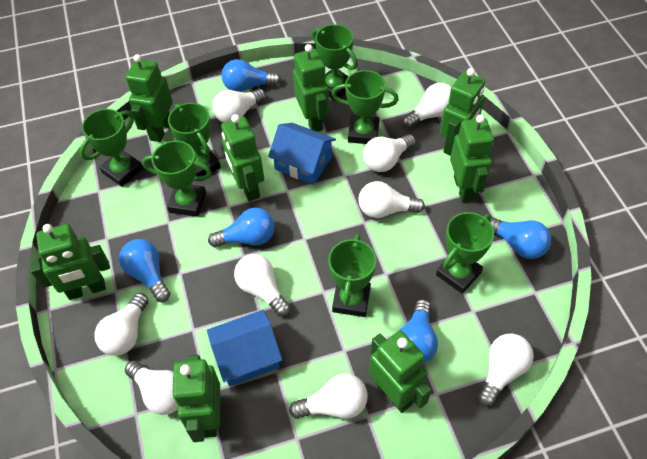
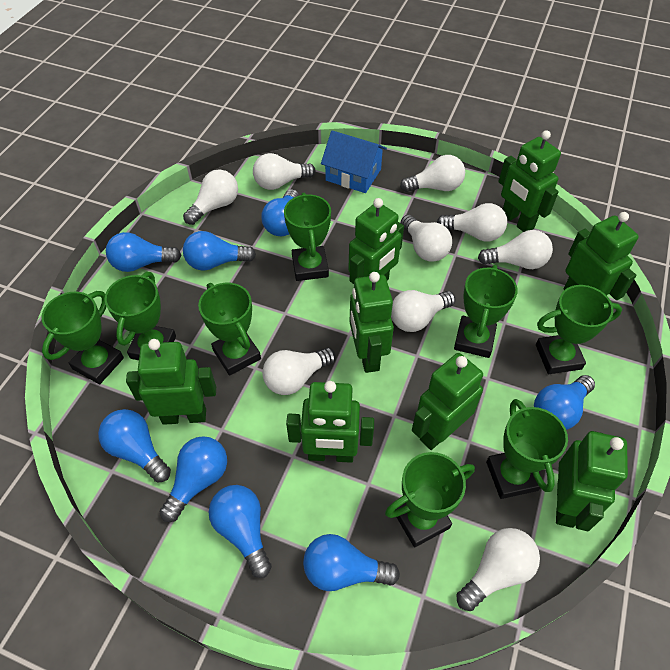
blue house: [207,310,282,386] [268,123,336,185] = 2 -> [321,130,387,193] = 1
blue light bulb: [119,239,170,302] [208,208,275,247] [221,59,281,92] [399,299,438,364] [490,217,551,259] = 5 -> [98,409,171,483] [106,232,181,272] [159,436,227,522] [183,231,256,271] [209,485,272,578] [261,189,299,236] [303,534,400,591] [534,375,595,430] = 8
green trophy: [80,109,143,187] [142,141,212,217] [168,103,221,181] [312,24,358,101] [328,234,376,317] [332,70,399,144] [436,212,494,294] = 7 -> [41,291,124,384] [105,272,176,360] [198,283,261,375] [284,193,331,281] [385,452,475,547] [454,265,518,358] [486,399,568,499] [536,285,622,374] = 8

